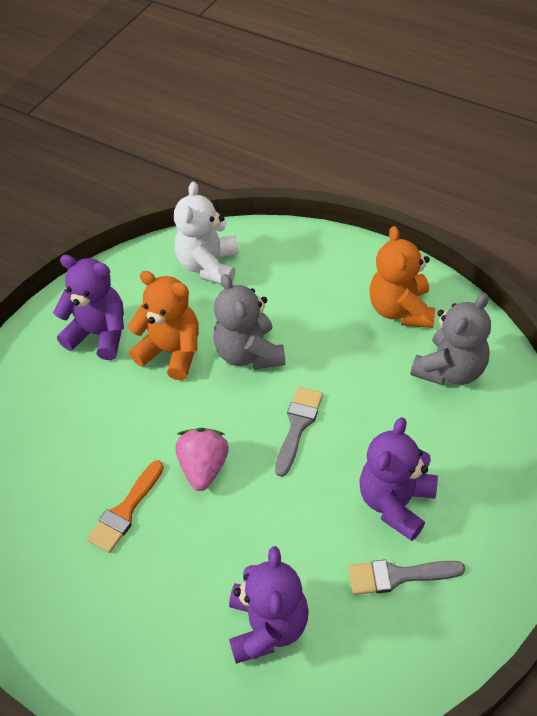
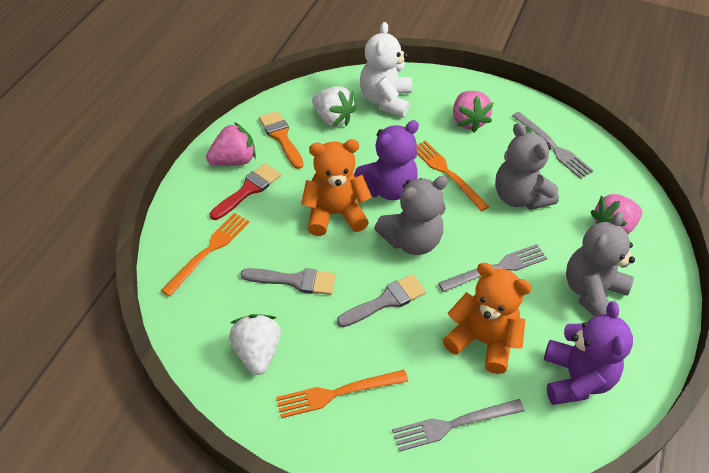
grey fork: none = 0 -> [392,399,525,452] [438,244,547,292] [512,112,594,179] = 3
grey teddy bear: [213,274,285,370] [410,293,491,385] = 2 -> [374,176,448,255] [495,123,559,210] [566,212,635,317] = 3
orange fork: none = 0 -> [161,213,249,297] [276,370,408,418] [416,140,490,211] = 3
pink strawberry: [175,428,229,491] = 1 -> [206,122,256,166] [453,91,493,132] [591,194,642,235] = 3
purple teddy bear: [53,255,124,360] [229,546,309,664] [359,417,438,541] = 3 -> [354,120,419,200] [544,301,633,405] = 2
red brush: none = 0 -> [210,163,281,220] = 1
white strawberry: none = 0 -> [229,314,281,375] [312,86,357,126] = 2

